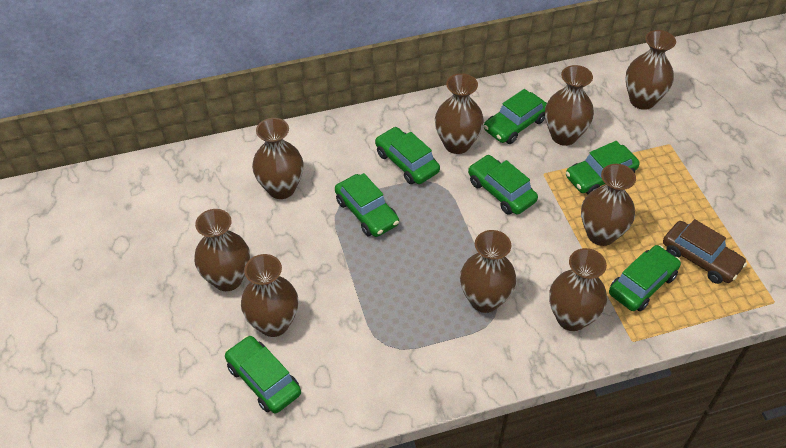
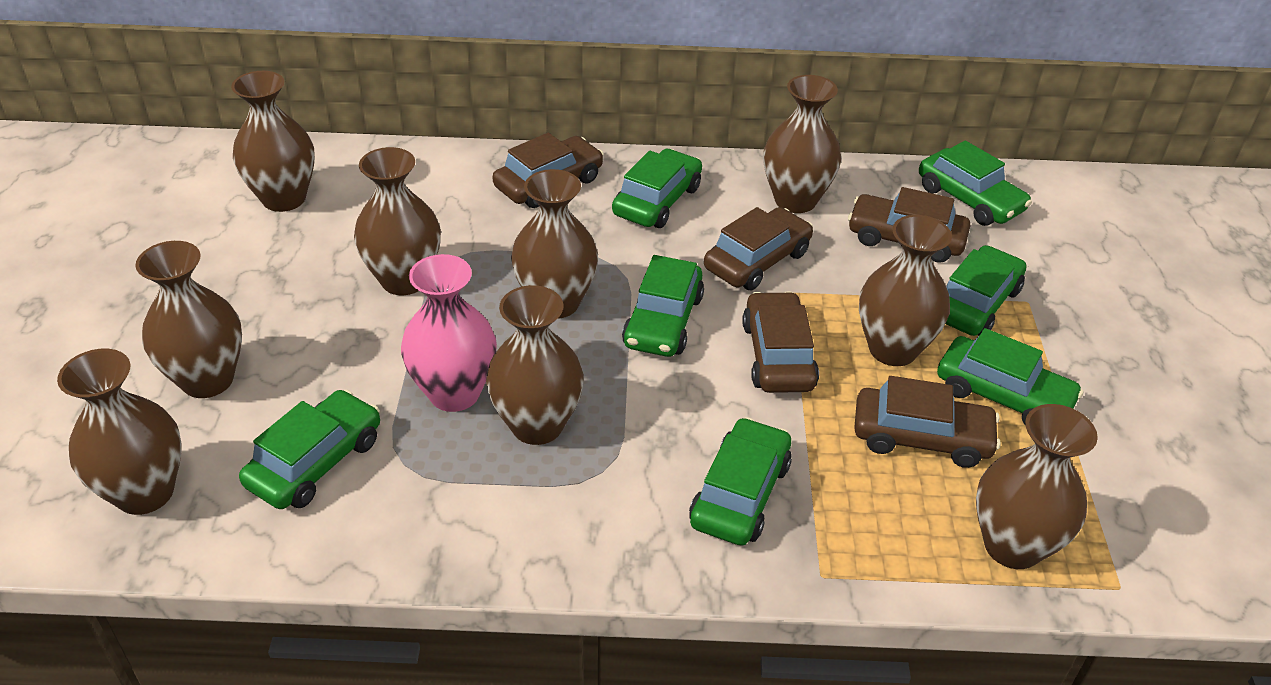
brown car: [663,219,747,284] = 1 -> [492,133,604,208] [704,207,813,290] [742,291,819,393] [848,187,970,263] [854,376,1001,468] = 5
pink vase: none = 0 -> [401,254,497,412] = 1

